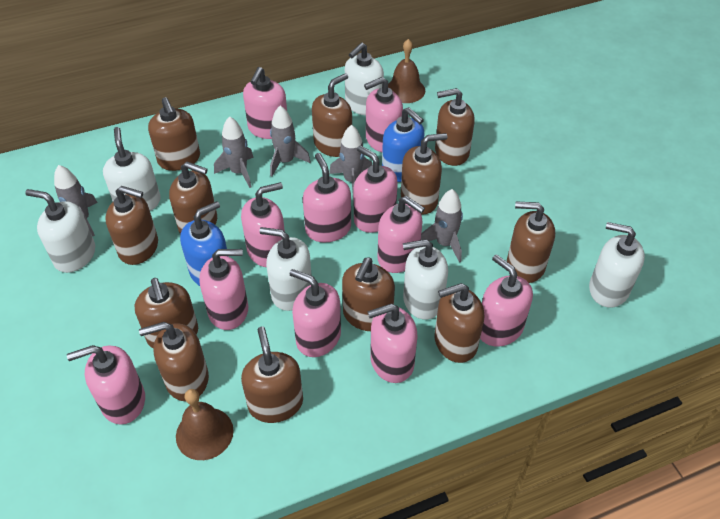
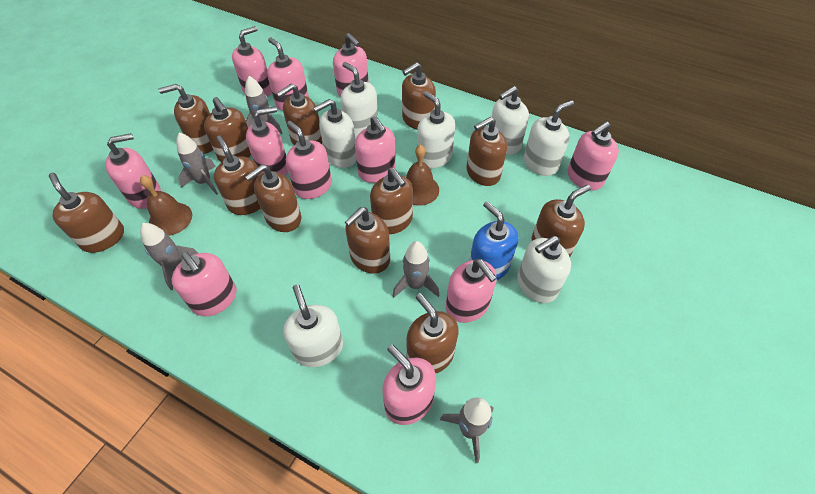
blue soap dispenser: [180,201,229,286] [382,107,425,182] = 2 -> [469,201,518,280] = 1
white soap dispenser: [26,189,95,273] [103,127,160,211] [260,227,312,311] [345,43,384,115] [403,239,448,320] [589,222,645,308] = 6 -> [283,284,343,367] [313,99,356,168] [340,62,378,137] [417,91,455,168] [492,86,529,155] [517,236,571,303] [524,100,574,176] = 7

